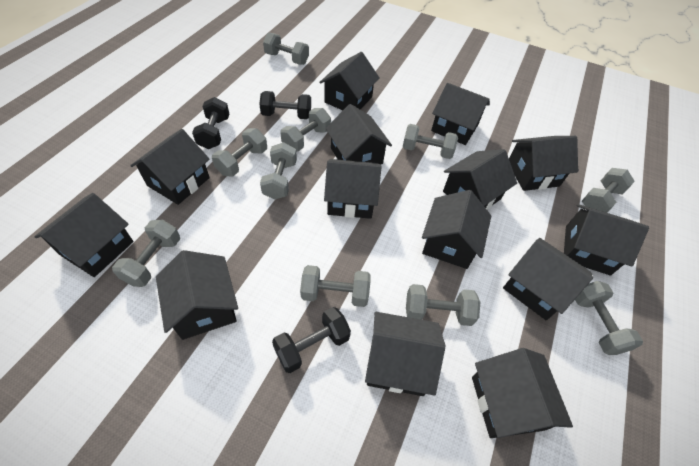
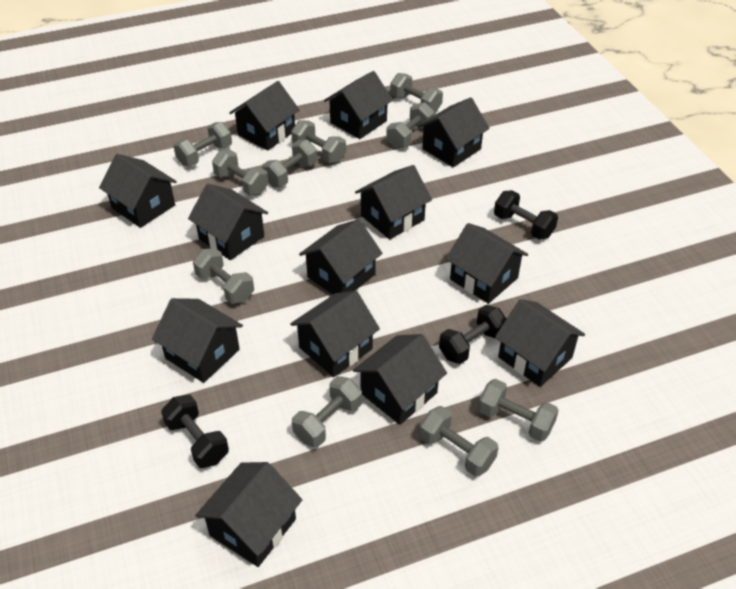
black house: [34,193,133,277] [130,129,210,205] [156,250,238,340] [319,52,379,110] [324,159,381,219] [326,104,392,165] [365,312,445,396] [422,190,491,269] [431,83,490,145] [443,149,517,210] [472,348,573,438] [503,238,593,320] [509,136,578,191] [564,204,649,276] = 14 -> [99,154,177,228] [152,298,243,383] [188,184,268,260] [195,462,302,567] [229,81,300,151] [290,291,380,377] [299,219,382,294] [324,71,393,139] [353,334,447,425] [355,165,432,240] [418,97,490,167] [446,223,528,304] [495,299,585,387] = 13

